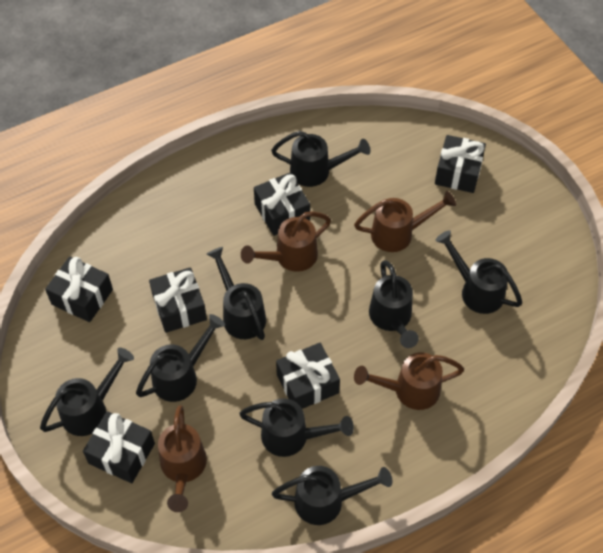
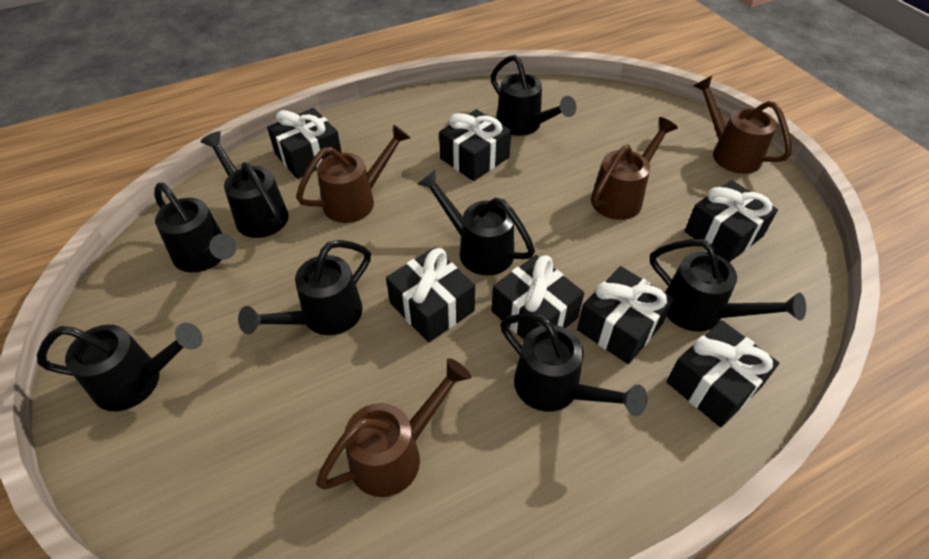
black gift: [45,257,113,322] [83,411,155,483] [149,267,207,333] [254,173,310,236] [276,343,340,409] [435,135,486,193] = 6 -> [267,108,342,179] [386,248,475,342] [439,109,511,181] [492,255,584,340] [577,266,674,364] [667,320,779,427] [685,180,778,262] = 7

